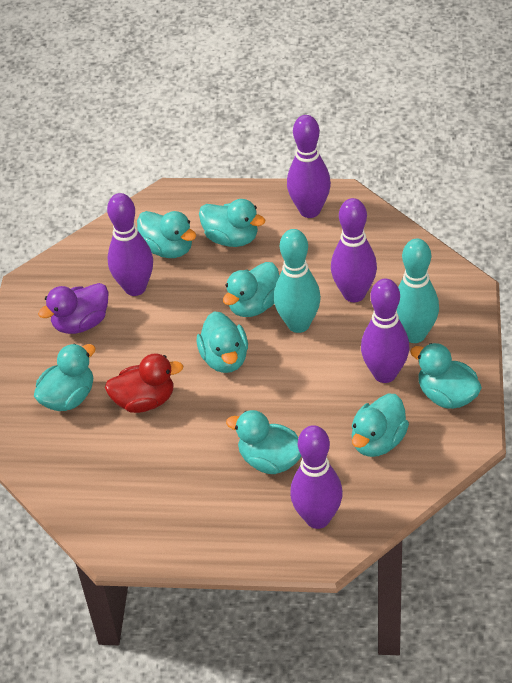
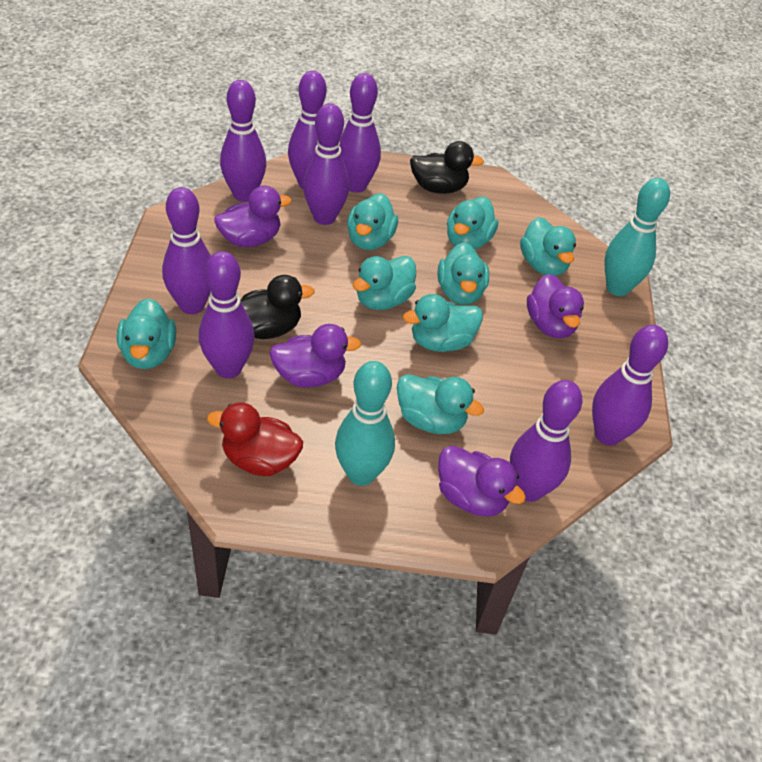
black duck: none = 0 -> [240,275,315,339] [410,141,484,194] = 2
purple bowling pin: [107,193,153,296] [287,115,331,218] [290,425,343,529] [331,198,377,302] [361,279,409,383] = 5 -> [162,187,211,314] [199,251,255,379] [220,80,266,202] [288,71,327,189] [303,103,349,225] [339,73,381,193] [510,380,582,502] [592,325,668,446] = 8
purple duck: [38,283,109,334] = 1 -> [214,186,292,247] [269,324,362,388] [438,445,526,517] [527,274,584,338] = 4

